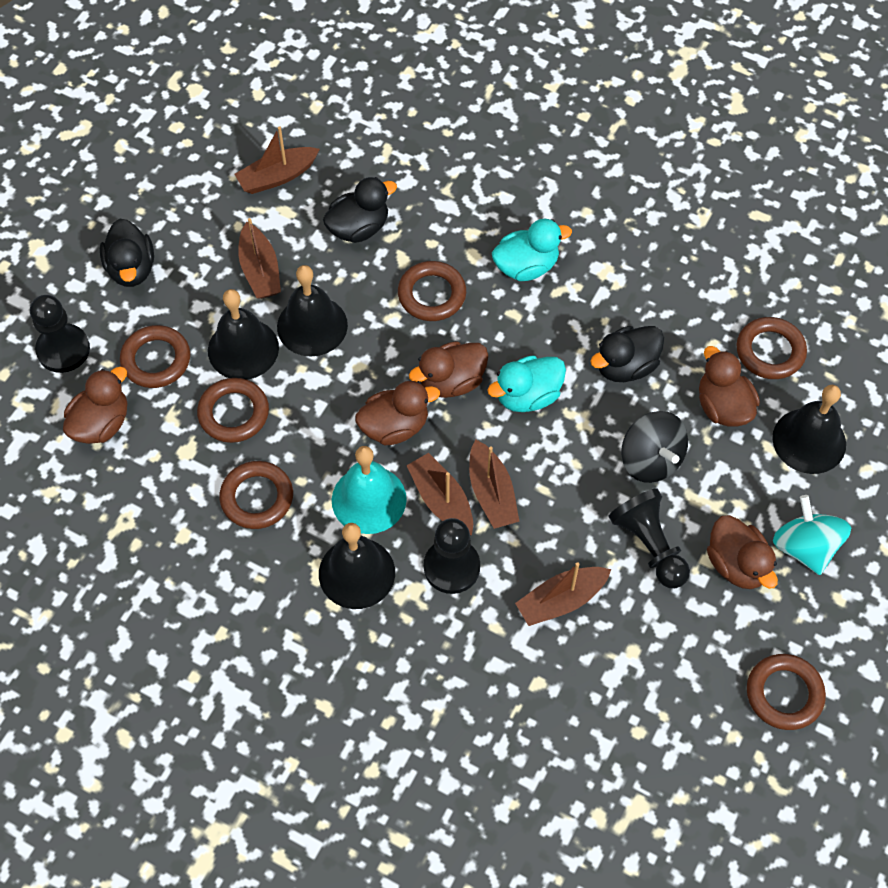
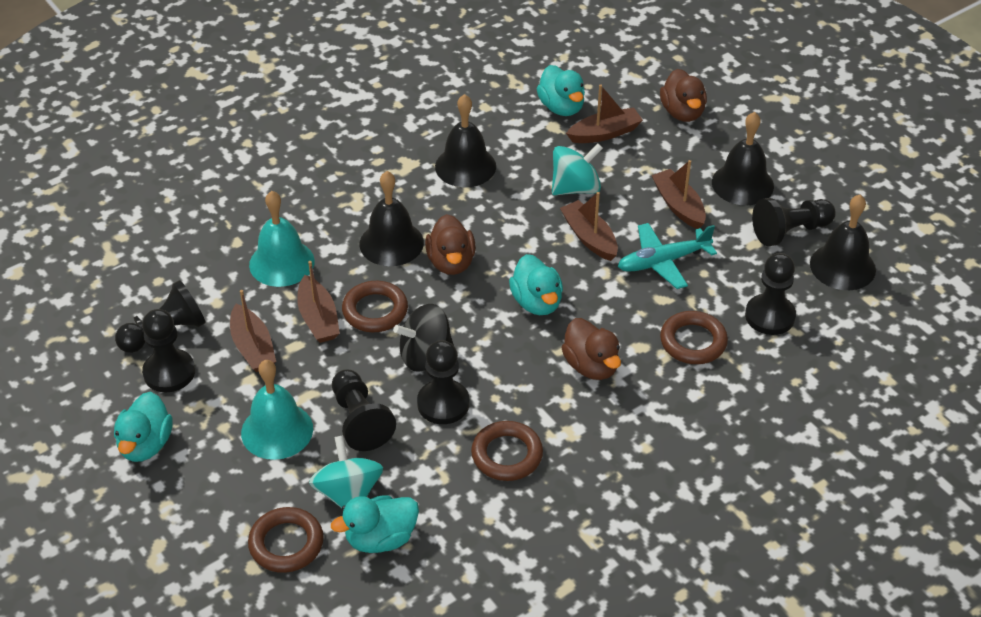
black duck: [100,219,154,287] [323,177,397,243] [590,326,664,382] = 3 -> none = 0
black pawn: [30,295,90,373] [424,518,480,594] [609,488,690,588] = 3 -> [115,280,206,353] [142,309,195,392] [332,370,396,451] [417,340,469,424] [745,253,796,335] [752,198,836,246] = 6
brown duck: [63,367,127,444] [355,381,440,445] [409,341,488,398] [699,346,760,427] [707,515,778,589] = 5 -> [425,214,476,275] [561,318,621,380] [660,69,707,122] = 3
brown ring: [120,325,190,388] [197,378,269,443] [219,461,293,529] [398,261,466,321] [736,317,807,379] [747,654,826,730] = 6 -> [248,507,324,573] [342,281,408,332] [471,421,543,481] [660,311,728,364] = 4
turquoise bell: [332,446,407,534] = 1 -> [241,360,313,460] [249,191,315,287] = 2
turquoise duck: [487,355,566,412] [492,219,572,281] = 2 -> [114,392,173,462] [331,495,419,553] [509,254,563,315] [537,65,585,116] = 4
turquoise plane: none = 0 -> [618,223,717,289] = 1
turquoise spinning top: [773,495,851,575] = 1 -> [309,436,383,508] [552,144,603,195] = 2

